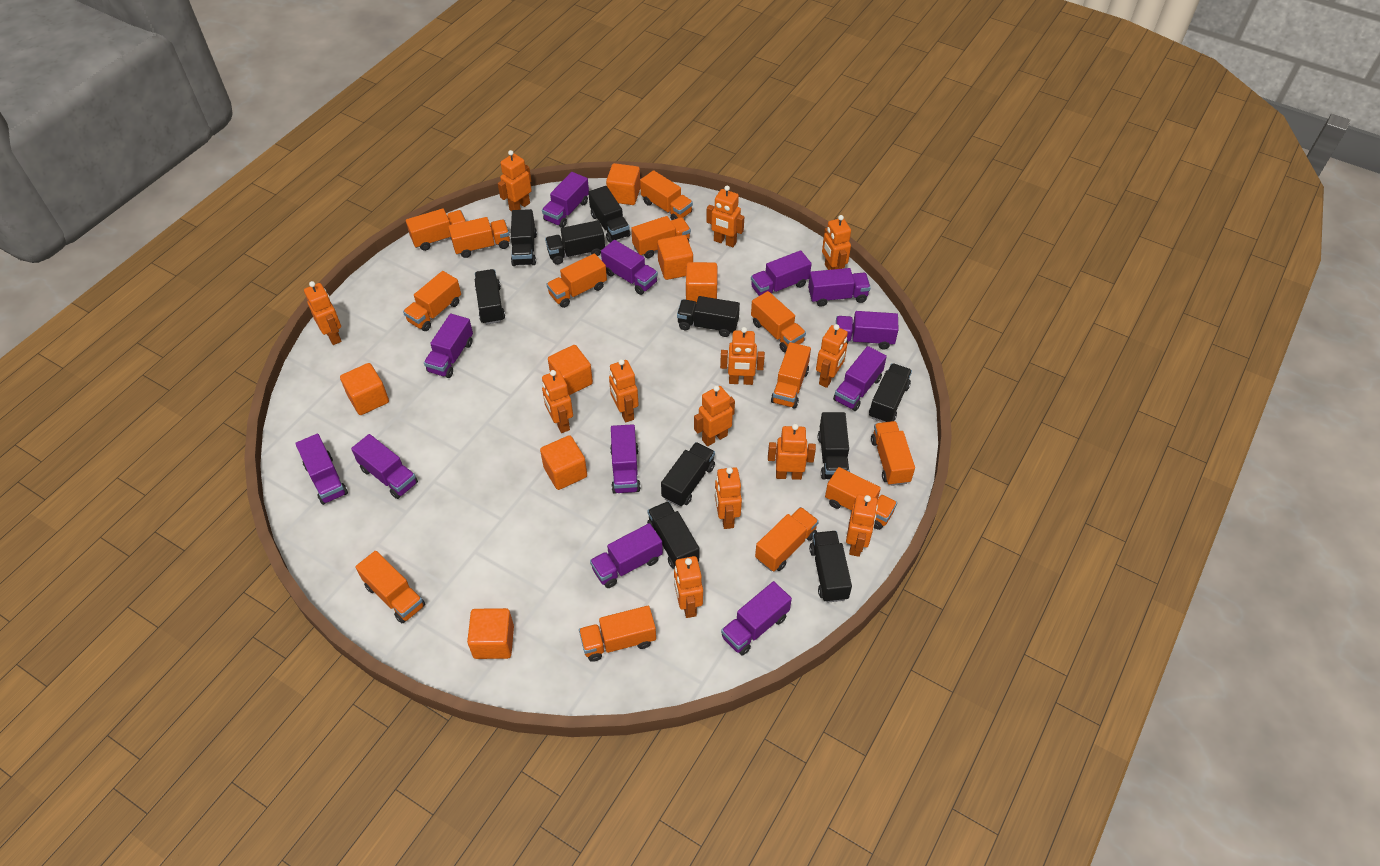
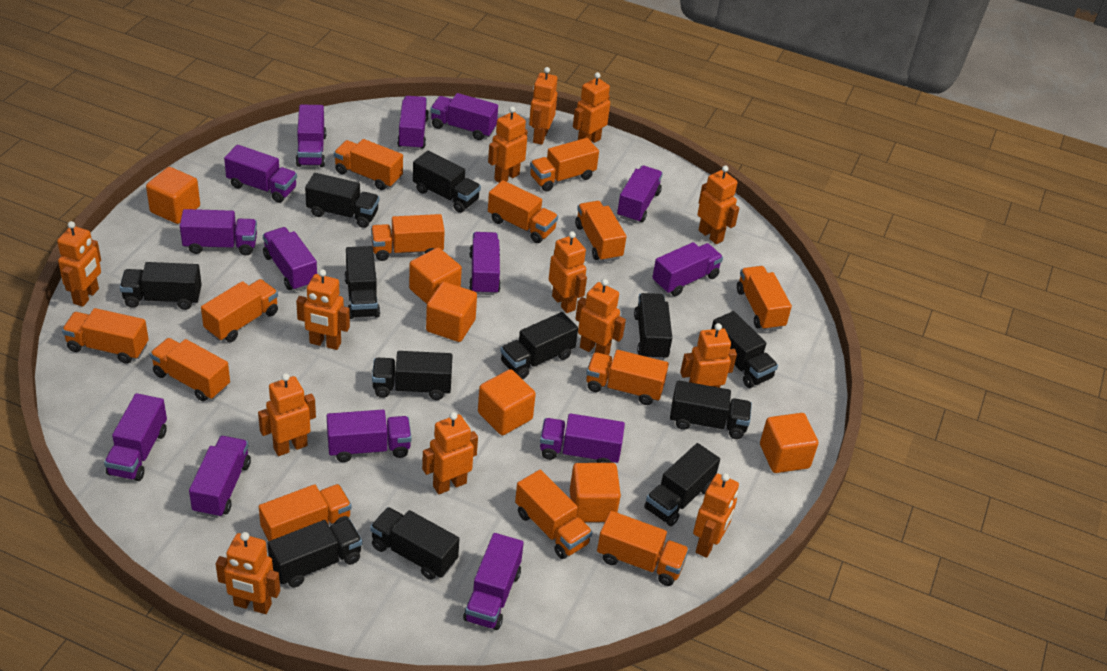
black truck: [475,269,505,325] [511,209,537,266] [545,220,605,265] [588,186,630,243] [647,501,700,569] [661,442,715,507] [677,296,740,337] [809,531,852,603] [818,412,850,479] [869,363,912,422] = 10 -> [120,262,202,310] [267,519,362,587] [305,173,379,228] [344,246,380,319] [370,507,459,580] [372,351,453,400] [413,151,481,213] [500,312,578,379] [634,293,672,360] [644,443,720,526] [670,380,752,439] [711,311,778,388] = 12
orange cube: [340,363,389,415] [467,608,514,659] [540,435,587,490] [548,345,593,395] [606,163,640,205] [657,235,693,280] [686,262,717,303] = 7 -> [146,167,200,224] [409,248,462,304] [426,282,477,342] [478,369,536,435] [570,463,621,522] [760,413,818,473] = 6
purple truck: [295,434,348,505] [351,434,418,499] [424,313,473,378] [542,172,589,228] [590,523,663,588] [601,240,658,295] [610,424,641,494] [721,581,792,655] [751,250,812,296] [808,268,871,307] [833,346,887,411] [836,311,899,349] = 12 -> [104,393,167,481] [180,209,257,255] [189,436,251,518] [224,145,297,203] [263,227,317,291] [296,105,326,167] [327,410,411,462] [397,96,429,150] [430,93,498,140] [463,533,524,630] [469,232,501,295] [540,413,625,463] [617,166,663,223] [652,242,723,296] = 14

